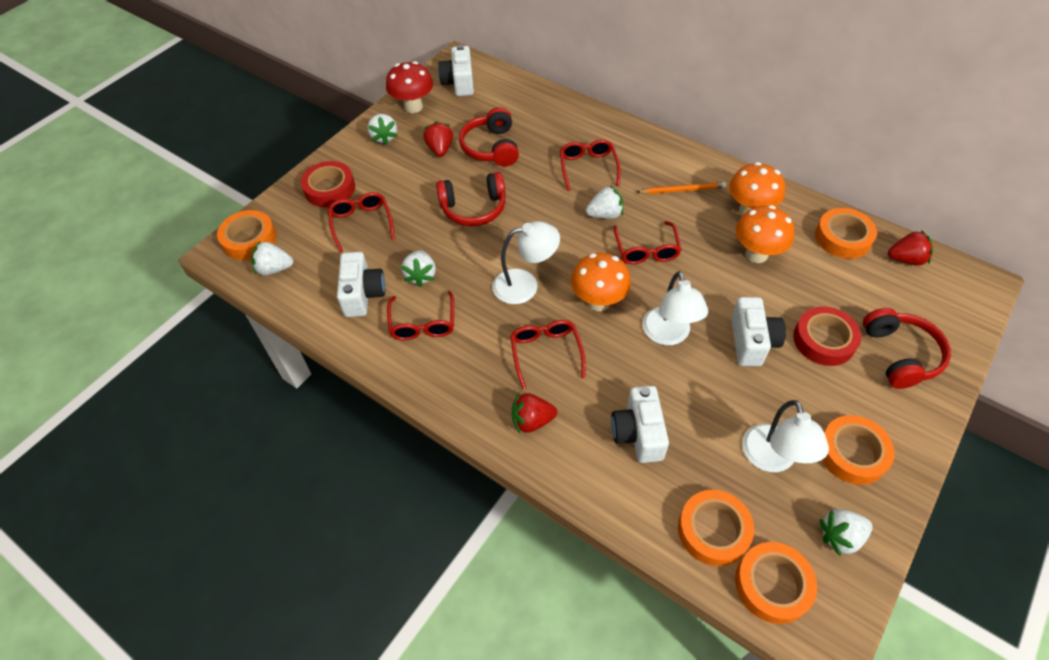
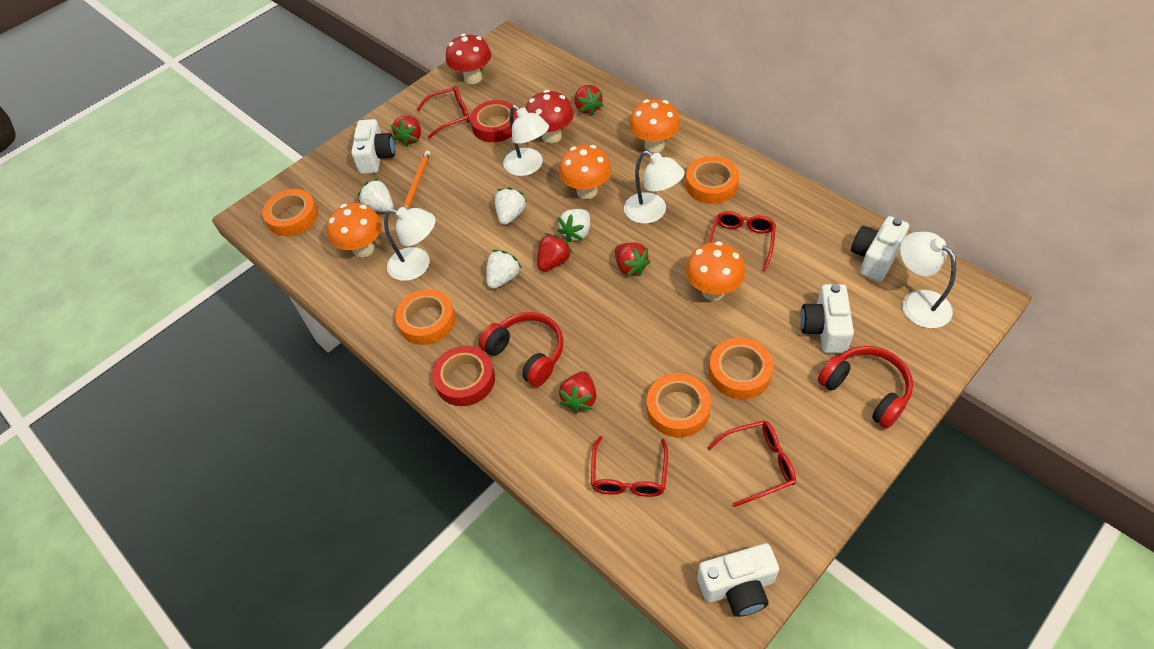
orange mushroom: [571,253,631,311] [729,162,785,216] [736,205,795,263] = 3 -> [327,203,382,258] [559,145,612,199] [629,99,680,153] [686,241,746,301] = 4
red glasses: [328,192,395,252] [387,291,454,340] [510,320,586,389] [560,140,621,191] [613,221,681,264] = 5 -> [417,86,470,139] [591,436,668,497] [707,420,796,507] [708,211,776,271] = 4
red headphones: [436,172,506,226] [459,107,519,167] [863,308,951,389] = 3 -> [479,312,563,387] [818,346,913,429] = 2
red mushroom: [386,61,433,113] = 1 -> [446,34,491,84] [526,90,574,143] = 2
red strawberry: [423,121,453,157] [512,393,557,434] [888,230,933,266] = 3 -> [391,115,421,146] [537,233,573,272] [559,371,596,413] [575,85,603,116] [615,242,651,276] = 5
white lamp: [492,221,560,304] [642,271,708,345] [742,400,829,472] = 3 -> [384,207,436,281] [503,105,549,176] [624,151,685,224] [900,232,956,328] = 4
white strawberry: [251,241,293,275] [368,114,398,145] [401,250,436,287] [586,185,623,219] [819,509,873,556] = 5 -> [358,178,393,212] [486,250,522,289] [495,187,527,225] [558,209,590,242] = 4

